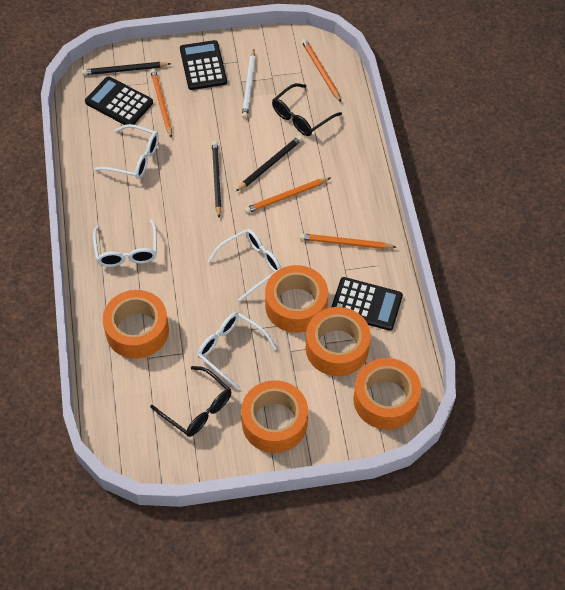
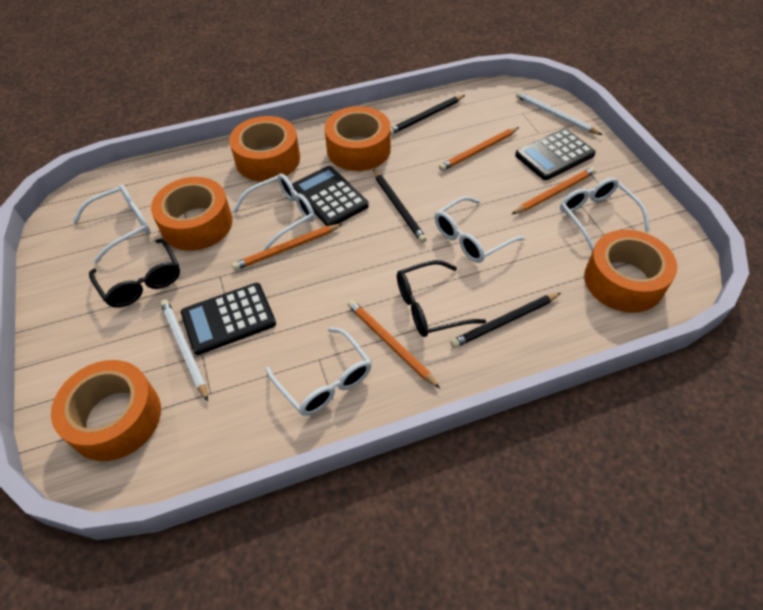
white glasses: [93,220,157,267] [94,124,159,179] [197,312,277,390] [207,229,281,301] = 4 -> [73,184,151,263] [233,173,315,250] [266,327,372,416] [435,196,525,263] [560,178,650,251] = 5
white pencil: [242,49,256,119] = 1 -> [160,299,208,401] [516,92,602,135] = 2

